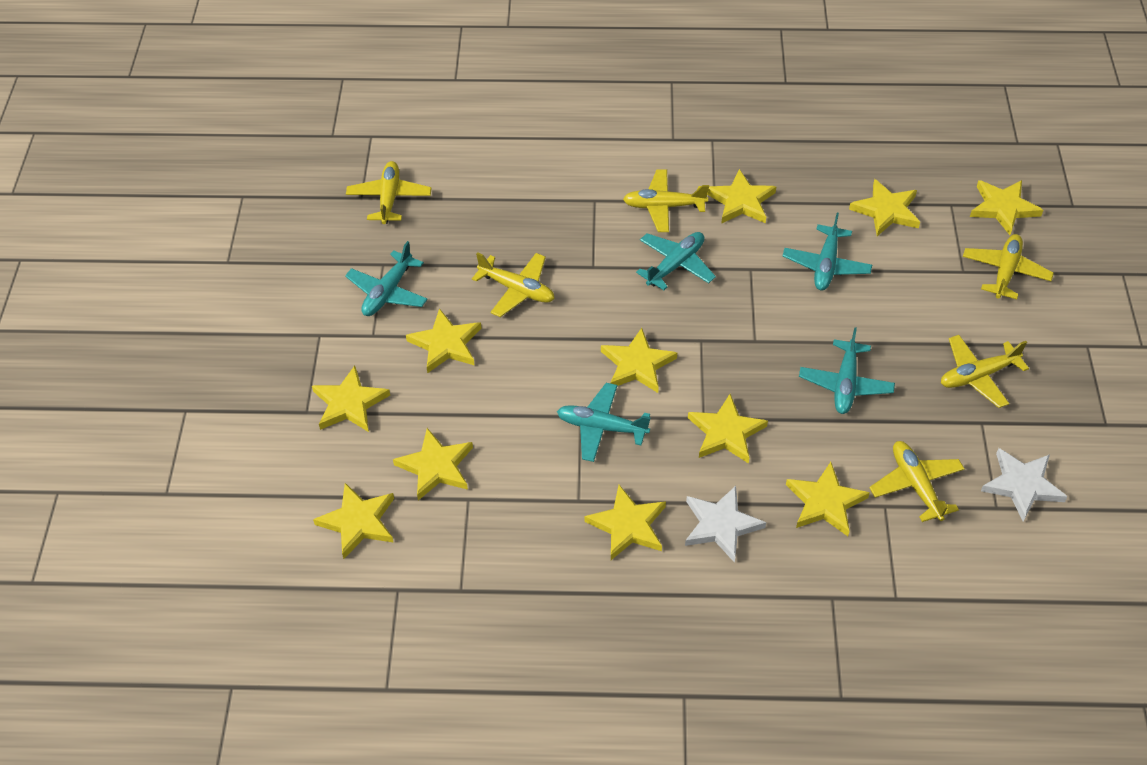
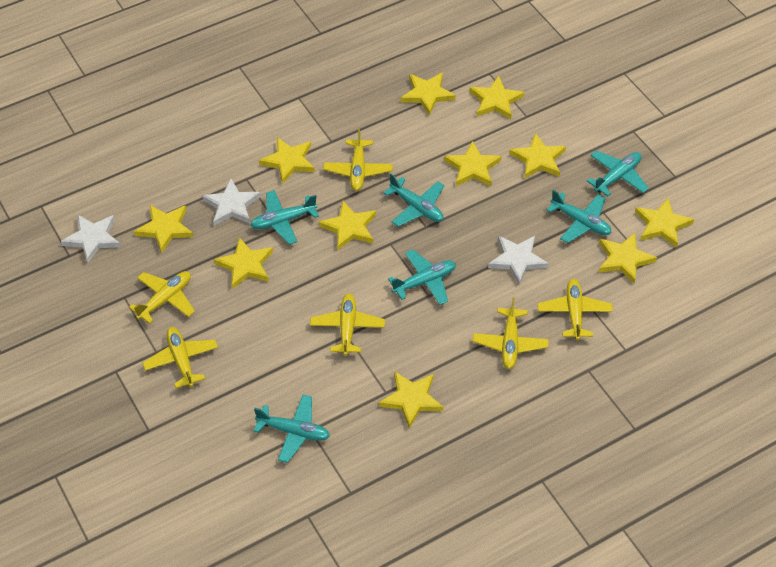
turquoise plane: [345,241,428,316] [557,383,651,462] [636,232,716,290] [783,213,872,290] [799,327,895,414] = 5 -> [250,190,319,245] [254,395,330,463] [383,174,444,227] [388,249,456,305] [546,190,611,243] [587,151,649,196] = 6
white star: [685,486,766,563] [981,448,1068,522] = 2 -> [61,215,121,263] [202,179,261,226] [488,236,549,285] = 3

